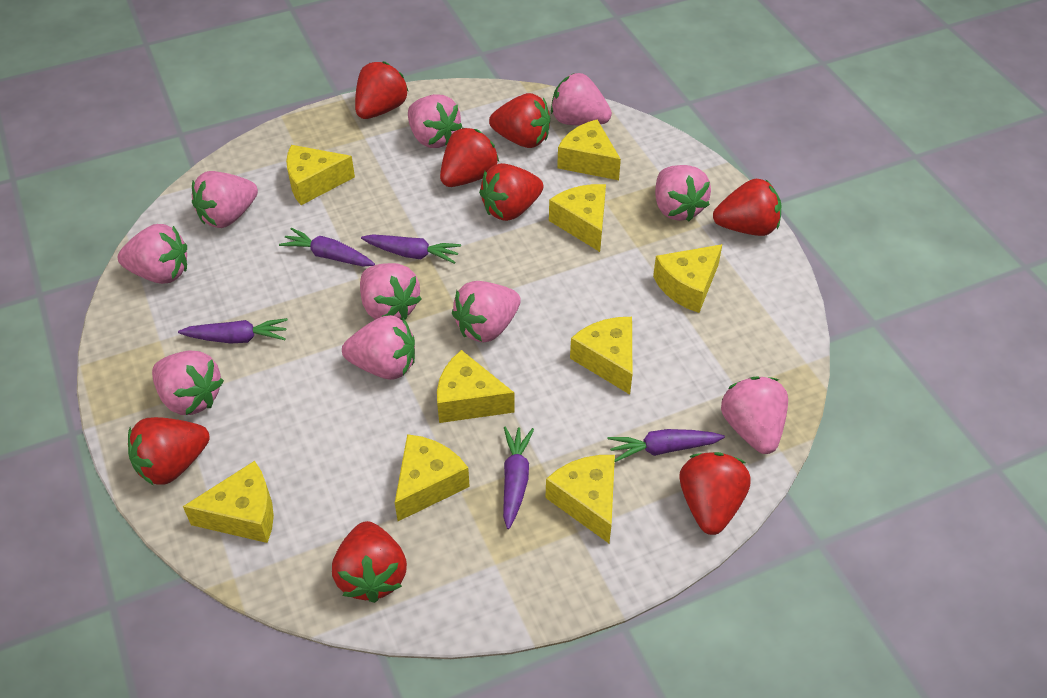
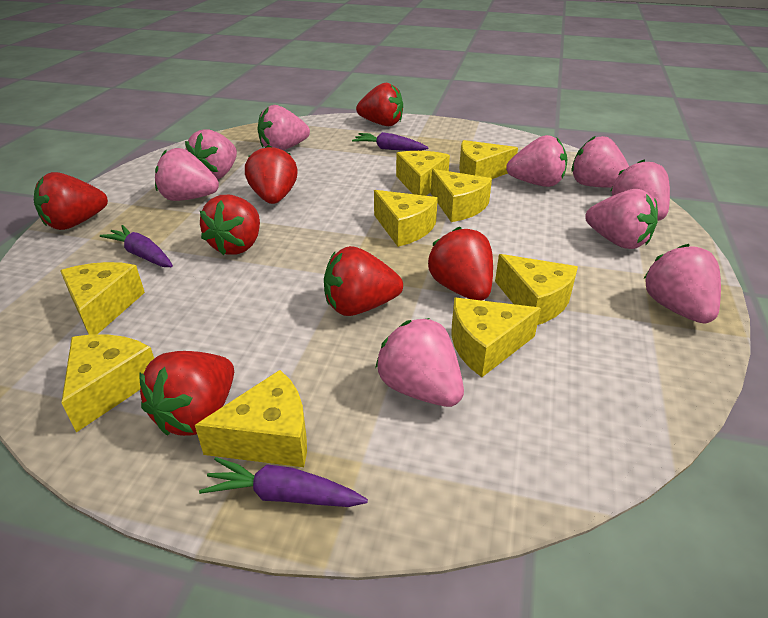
pink strawberry: [118,224,187,284] [152,351,224,415] [192,171,258,228] [342,315,415,380] [360,263,422,321] [408,94,462,148] [452,281,521,342] [551,73,612,126] [655,165,711,221] [721,376,788,454] = 10 -> [155,148,219,201] [185,130,237,179] [257,105,310,150] [375,318,464,407] [506,135,568,187] [571,136,629,188] [585,189,658,249] [610,159,670,221] [643,244,721,323] = 9
purple carrot: [178,318,288,343] [279,228,375,267] [361,234,461,264] [503,426,534,529] [608,429,725,462] = 5 -> [100,225,173,267] [199,457,368,507] [352,132,429,151] = 3
red strawberry: [128,417,210,486] [332,521,407,603] [355,61,409,119] [440,128,499,187] [479,163,543,221] [489,93,550,148] [679,452,751,535] [713,179,781,236] = 8 -> [34,172,108,230] [139,351,234,436] [200,195,260,255] [245,145,298,204] [324,246,403,316] [356,83,403,126] [428,227,493,300] = 7

